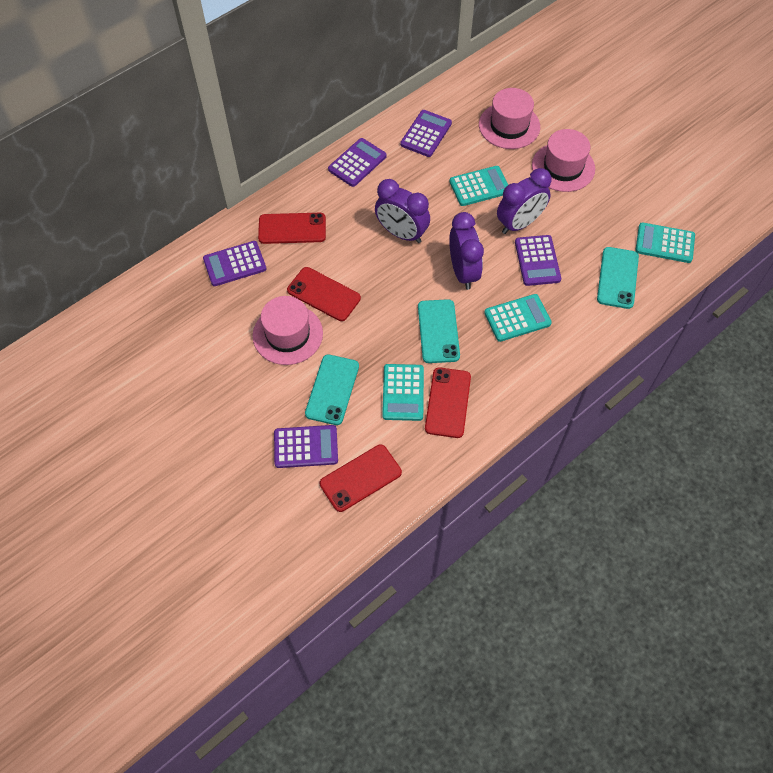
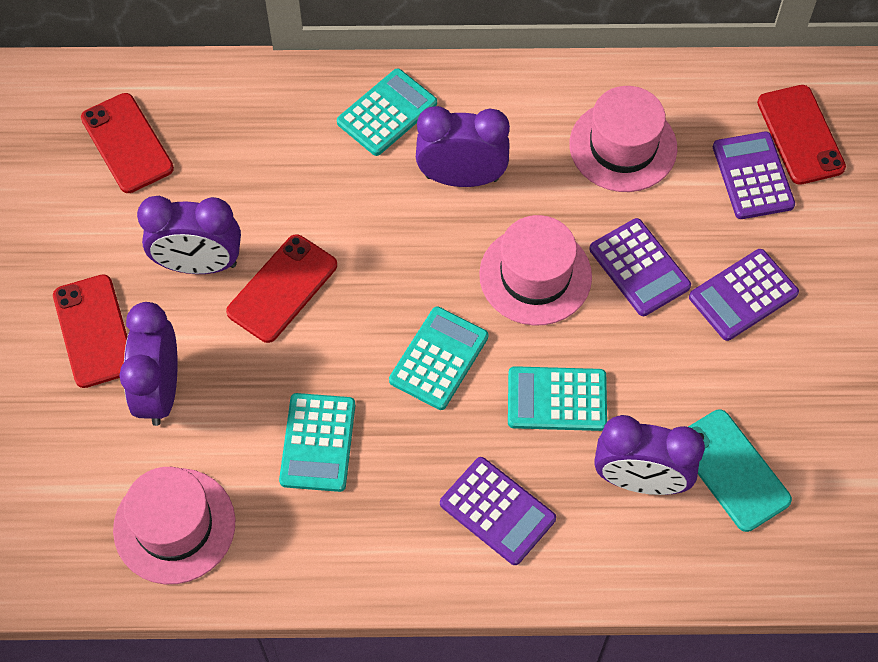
purple calculator: [203,241,266,286] [274,425,338,468] [328,138,387,187] [400,110,452,157] [515,235,561,286] = 5 -> [440,457,556,565] [589,218,691,316] [689,249,799,341] [713,132,795,219] = 4
purple clock: [375,179,430,243] [449,212,484,290] [497,168,552,234] = 3 -> [119,302,178,426] [137,196,241,274] [416,106,510,187] [594,415,705,495] = 4
turquoise phone: [305,354,359,425] [418,299,460,363] [597,247,639,309] = 3 -> [688,409,792,532] = 1

